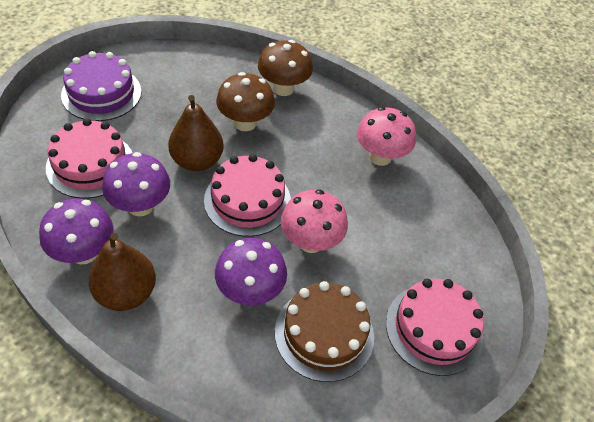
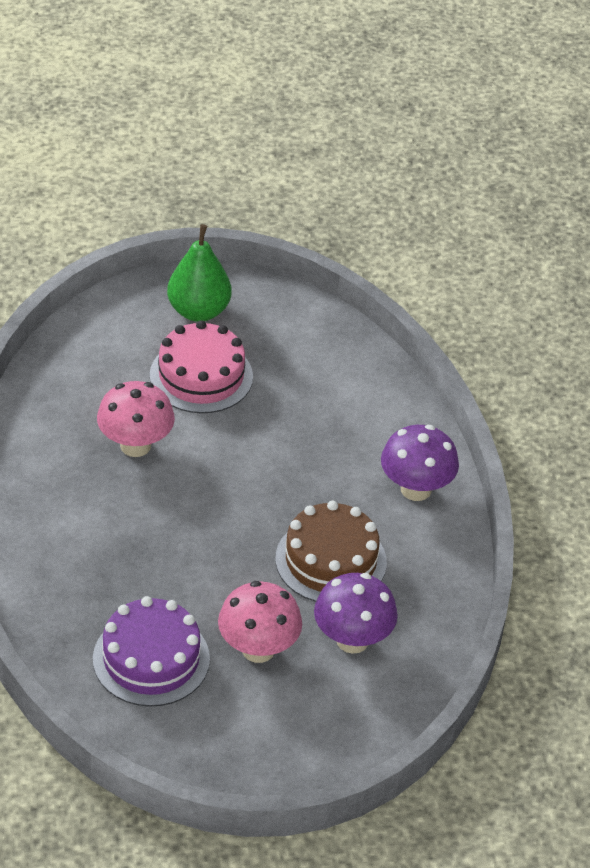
brown mushroom: [216,72,275,131] [258,40,313,96] = 2 -> none = 0
brown pear: [88,233,156,311] [168,95,224,171] = 2 -> none = 0
green pear: none = 0 -> [167,224,231,322] = 1
pink cake: [46,118,132,199] [204,154,291,237] [386,279,484,376] = 3 -> [150,320,253,413] = 1
purple mushroom: [39,198,114,264] [102,152,170,217] [215,238,287,305] = 3 -> [314,573,398,654] [381,425,459,501] = 2

